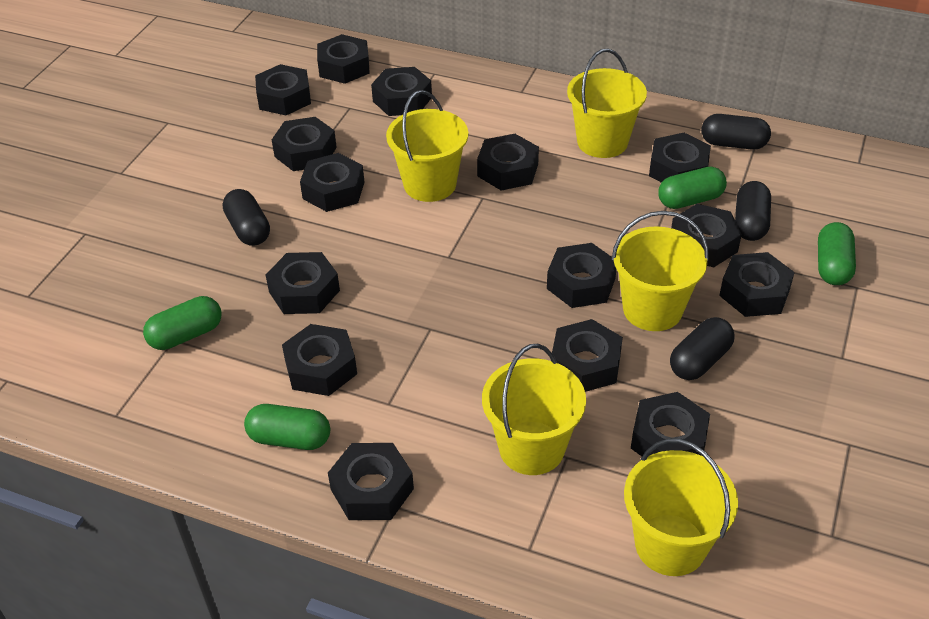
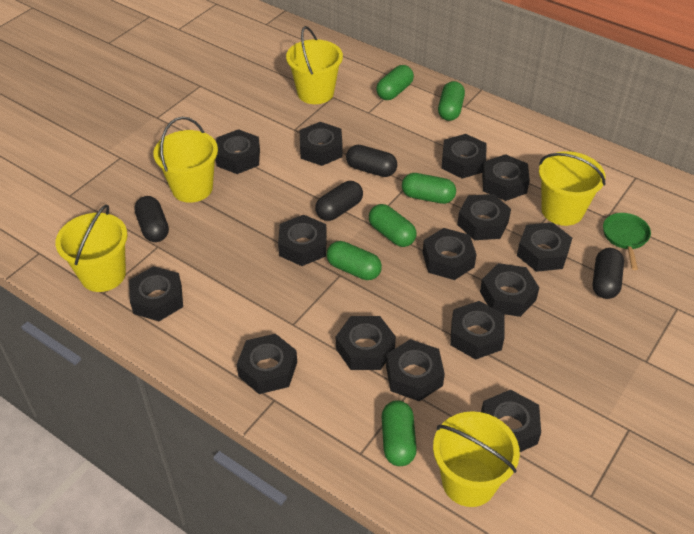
green capsule: [143,296,221,350] [244,404,330,450] [658,166,727,209] [818,222,856,285] = 4 -> [326,241,382,280] [369,204,416,247] [376,65,414,100] [382,400,417,466] [402,173,456,204] [438,81,465,121] = 6
green pan: none = 0 -> [603,213,651,270] = 1

